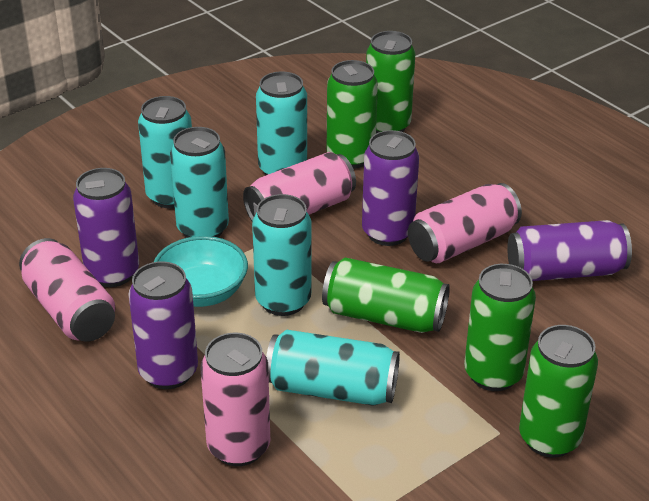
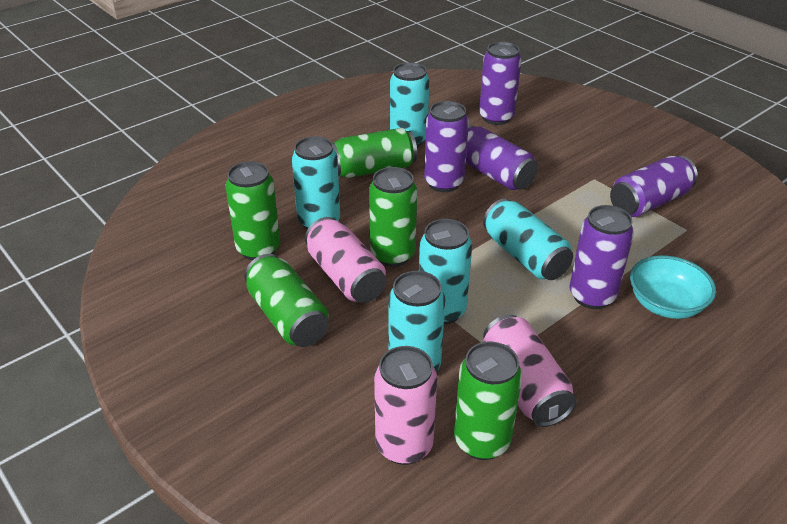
pink can: [19,238,115,342] [201,333,270,466] [243,152,356,222] [408,183,522,263] = 4 -> [305,217,386,303] [374,346,437,465] [483,315,577,427] = 3
purple can: [73,168,139,287] [128,262,198,389] [362,130,419,246] [507,220,632,281] = 4 -> [424,101,469,192] [466,125,538,190] [479,42,521,125] [569,205,634,309] [610,156,698,217] = 5

